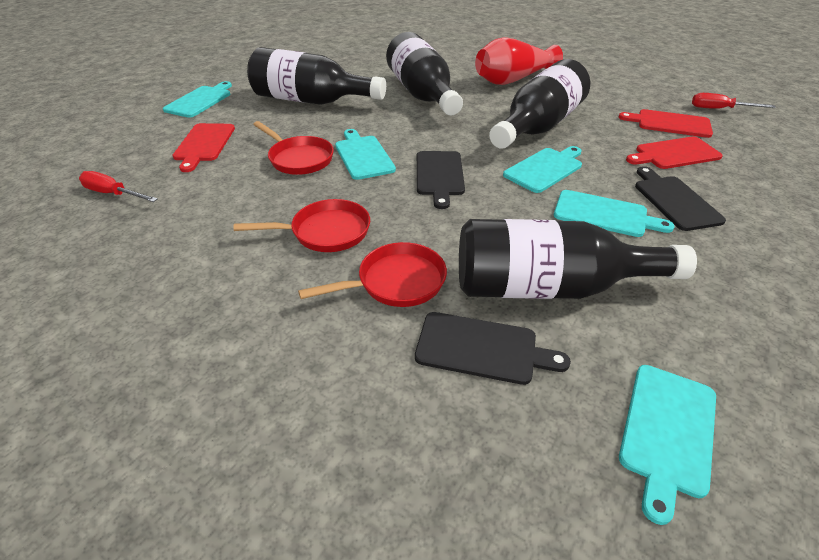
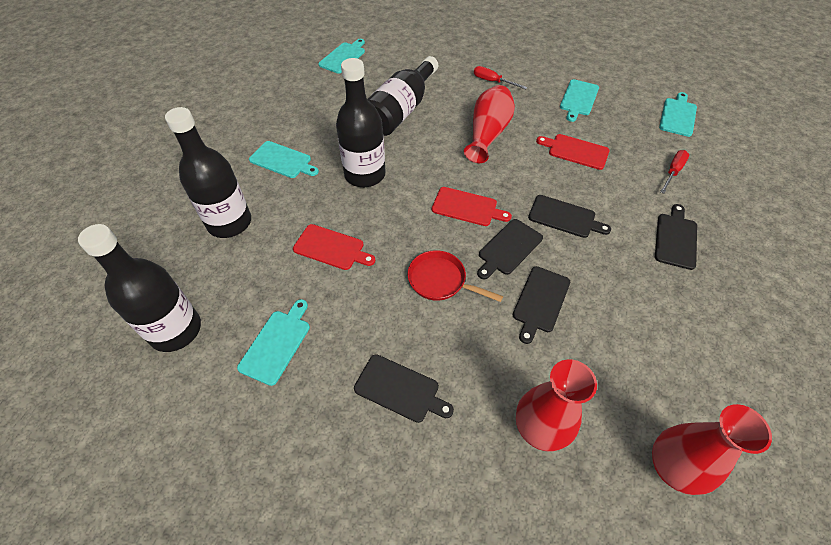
black cutting board: [415,312,571,385] [417,151,465,209] [635,166,726,231] = 3 -> [354,354,454,423] [477,219,543,279] [513,266,570,344] [528,195,611,238] [655,204,697,270] = 5
red pan: [234,199,370,252] [253,121,334,175] [298,242,447,307] = 3 -> [408,250,503,302] = 1
red vase: [475,37,563,85] = 1 -> [464,85,515,163] [516,359,597,451] [652,404,772,495] = 3

